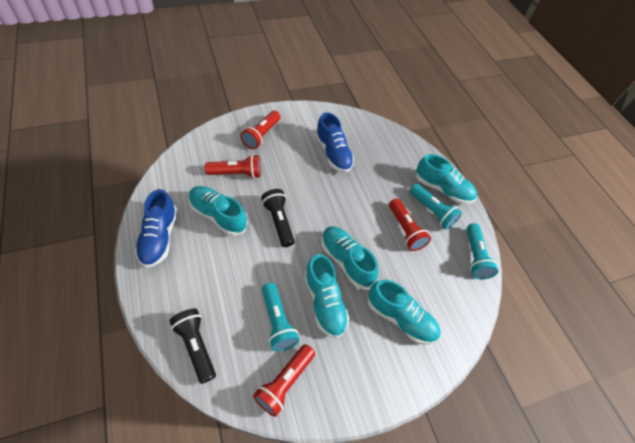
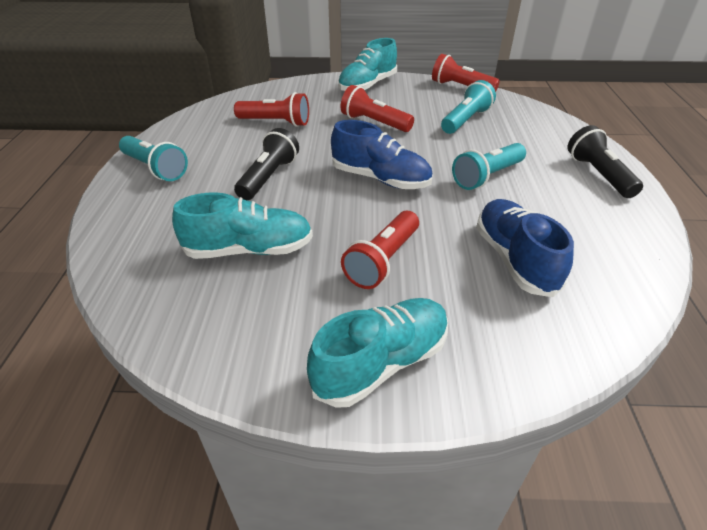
turquoise shoe: [189,186,248,236] [304,254,349,338] [321,226,379,289] [368,280,441,345] [415,154,477,204] = 5 -> [172,192,313,259] [307,298,448,408] [338,38,397,91] = 3

